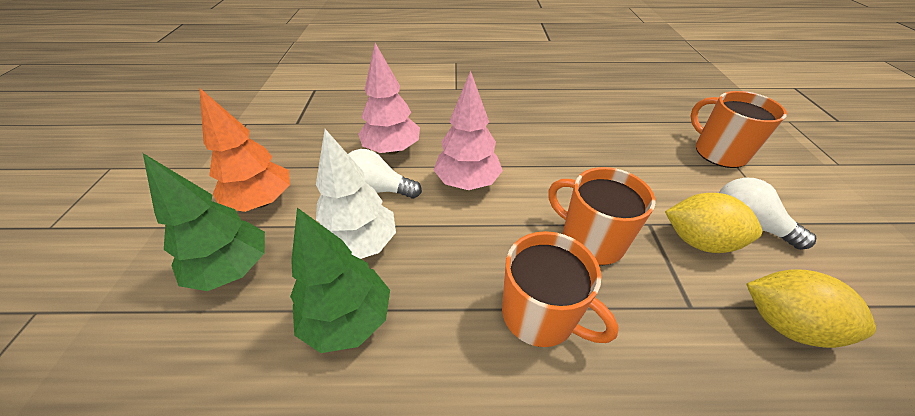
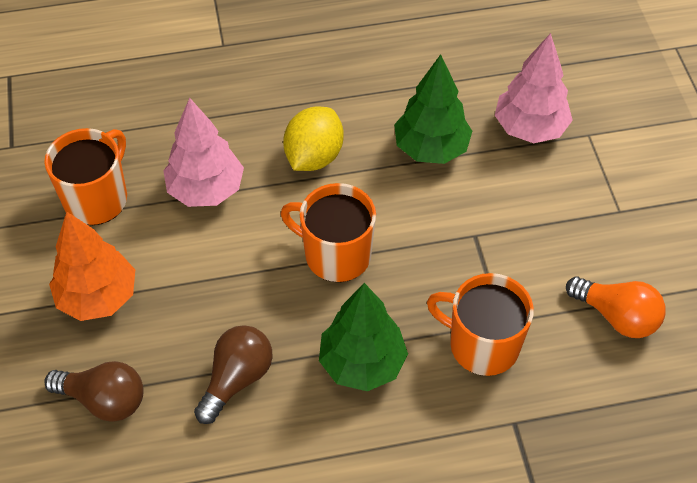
brown light bulb: none = 0 -> [44,361,144,422] [194,325,273,424] = 2
orange light bulb: none = 0 -> [566,276,666,338] = 1
white light bulb: [348,149,422,199] [719,177,816,250] = 2 -> none = 0
white tree: [316,129,396,259] = 1 -> none = 0
yellow lemon: [665,193,762,253] [747,269,876,348] = 2 -> [283,107,344,171] = 1

